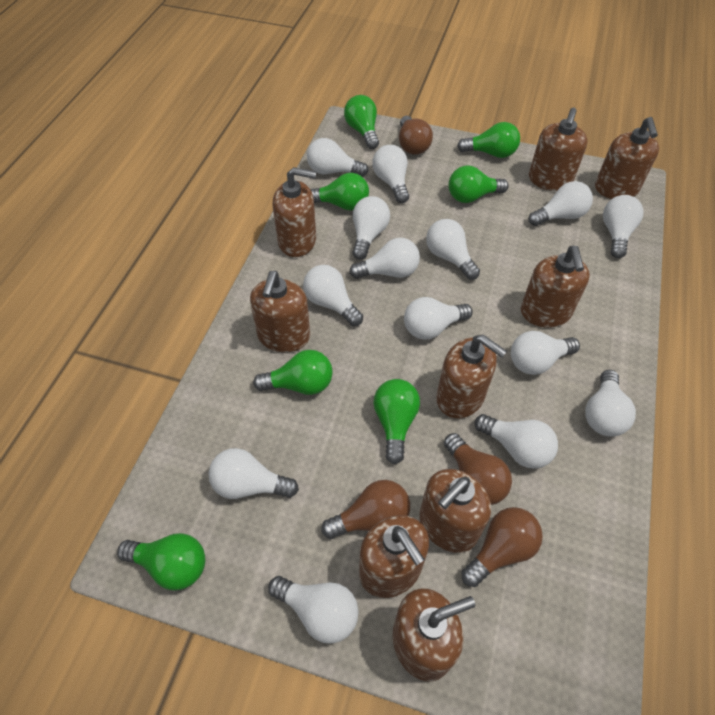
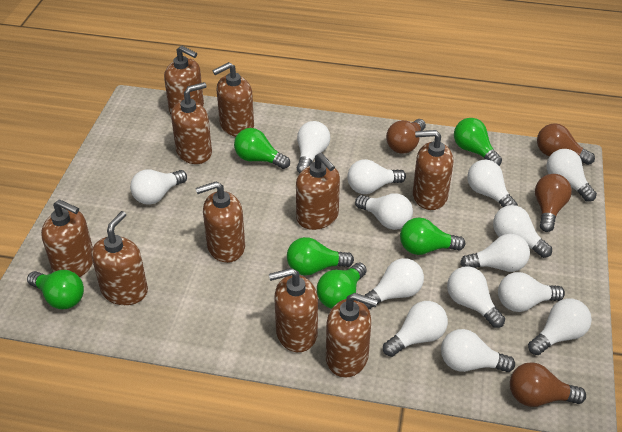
brown soap dispenser: [250,271,310,353] [272,167,316,257] [359,515,429,598] [393,588,475,682] [419,469,491,553] [436,335,507,418] [521,246,590,328] [529,108,587,191] [595,117,659,199] = 9 -> [41,199,93,277] [91,211,148,305] [164,46,204,114] [171,82,212,164] [195,182,245,263] [213,62,254,137] [269,268,318,352] [296,153,340,230] [326,293,378,378] [413,130,453,210] = 10
green light bulb: [117,533,205,591] [253,350,333,395] [310,173,369,211] [344,95,379,149] [373,379,420,464] [448,166,509,203] [457,122,520,158] = 7 -> [27,270,84,309] [234,128,290,169] [287,237,354,276] [317,263,367,309] [400,218,465,255] [454,118,502,166] = 6

